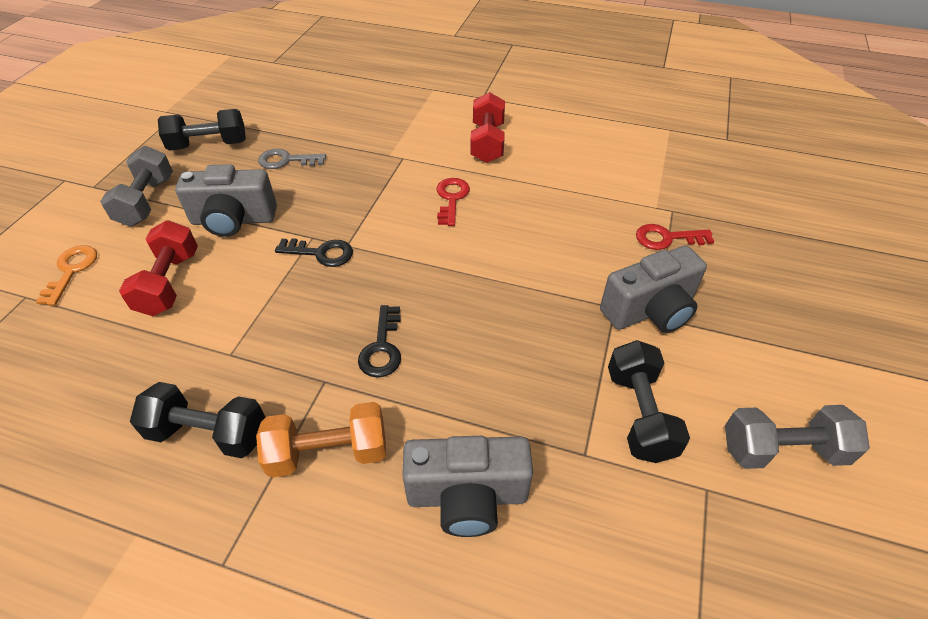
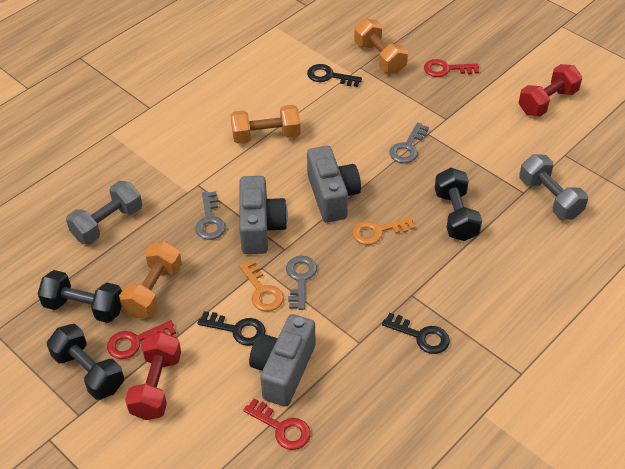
black key: [275,238,353,267] [358,305,401,377] = 2 -> [198,311,265,346] [307,64,362,87] [382,312,450,354] = 3
grey key: [258,149,326,169] = 1 -> [195,191,226,240] [286,256,317,310] [389,123,429,163] = 3
orange dumbbell: [256,402,386,478] = 1 -> [119,241,182,318] [230,105,301,144] [354,18,408,74] = 3
orange key: [36,245,97,306] = 1 -> [239,260,284,312] [352,217,415,245] = 2
red key: [436,178,470,226] [636,224,714,250] = 2 -> [107,320,176,359] [243,398,311,450] [424,59,479,77] = 3

